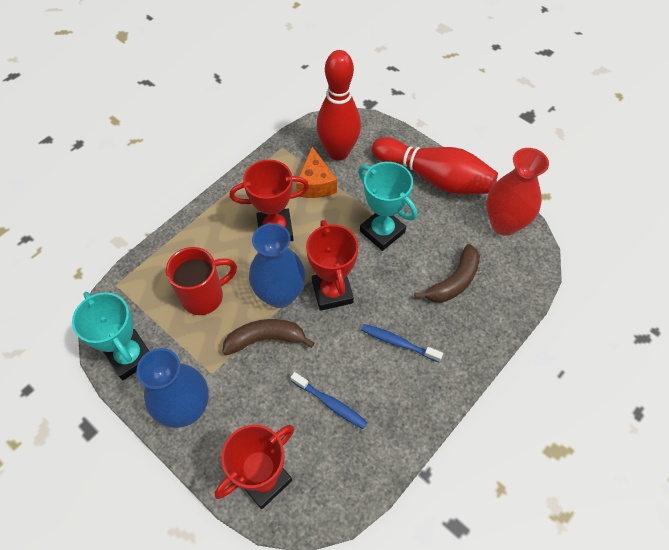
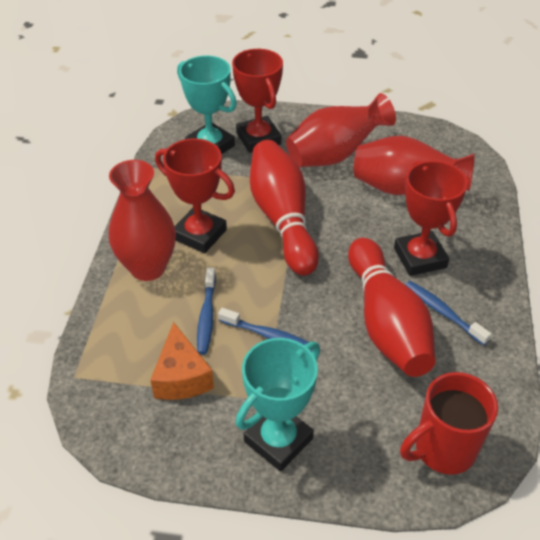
blue toothbrush: [291,372,368,429] [361,324,443,362] = 2 -> [197,268,216,355] [218,308,313,352] [405,281,491,345] = 3
blue vase: [137,348,209,428] [249,223,305,308] = 2 -> none = 0
brown banana: [223,319,314,355] [415,244,480,303] = 2 -> none = 0
red vase: [486,148,549,236] = 1 -> [109,160,176,281] [286,93,396,167] [354,136,475,195] = 3

